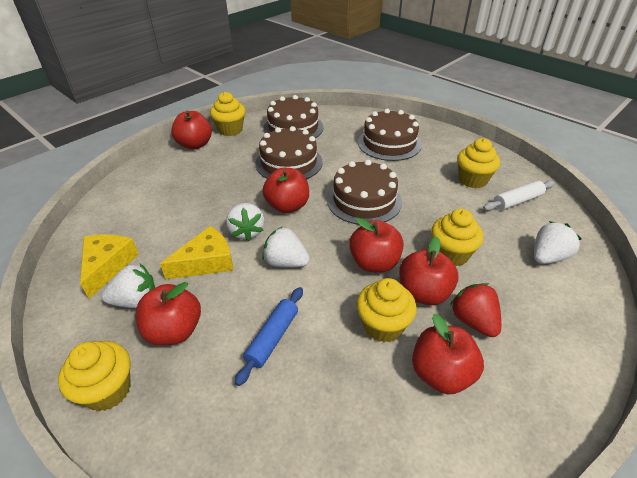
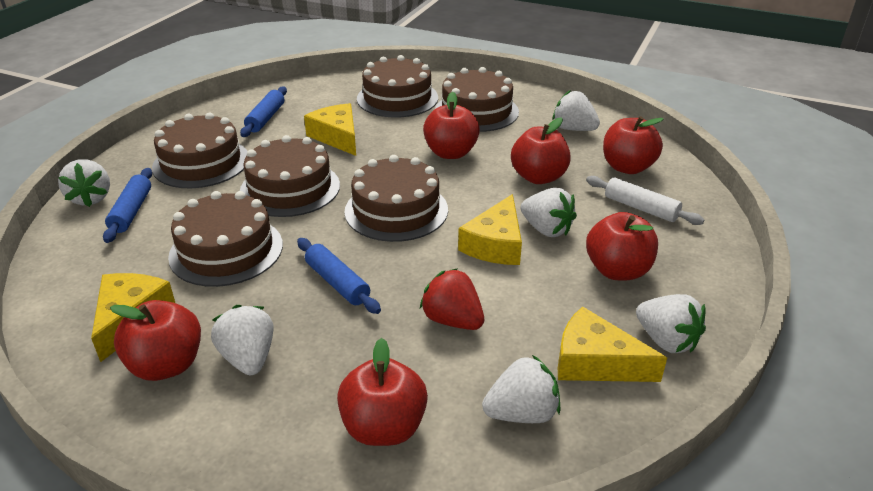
blue rolling pin: [235,287,303,386] = 1 -> [103,168,152,243] [240,87,287,137] [297,238,381,314] = 3
brown cake: [255,126,323,179] [263,95,324,138] [327,160,402,225] [358,109,422,161] = 4 -> [152,113,247,188] [168,191,283,287] [240,135,340,217] [344,155,448,242] [357,55,438,118] [435,67,519,132] = 6
white strawberry: [101,264,155,308] [226,203,265,241] [262,226,310,267] [534,221,582,264] = 4 -> [58,159,110,207] [211,305,274,375] [482,355,560,423] [520,188,577,237] [553,90,600,131] [636,294,706,353] = 6
yellow cheese: [80,234,139,299] [160,226,234,279] = 2 -> [91,273,175,362] [304,103,356,156] [458,194,522,265] [558,307,667,382] = 4
yellow cupcake: [58,341,131,411] [210,92,246,136] [357,278,417,342] [431,209,483,267] [457,138,500,188] = 5 -> none = 0

